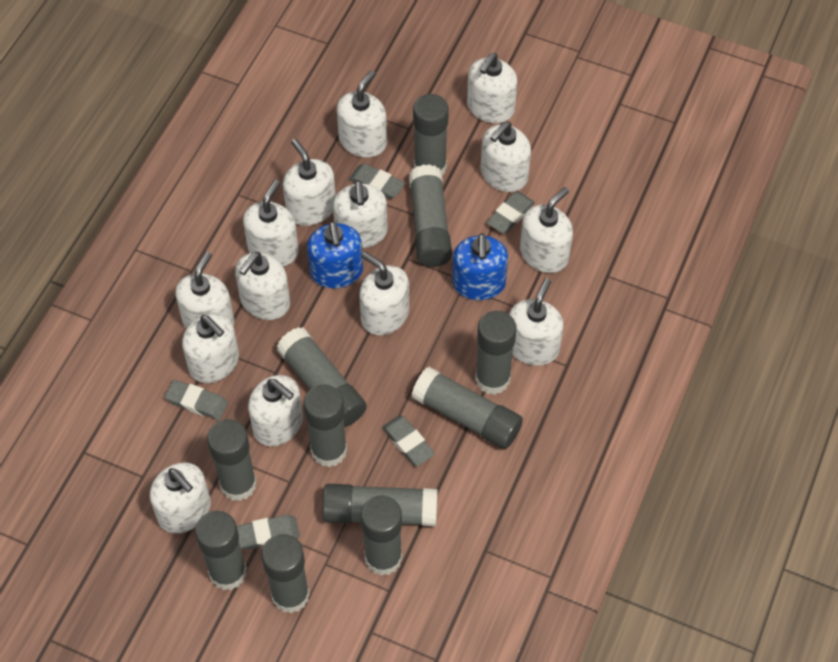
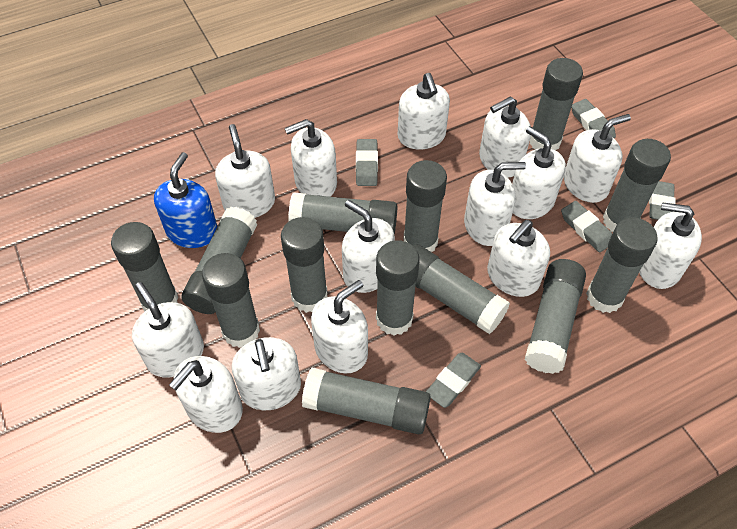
blue soap dispenser: [307,221,363,288] [452,233,508,300] = 2 -> [154,152,218,248] = 1
grey glue stick: [195,511,247,590] [207,419,257,501] [261,534,310,613] [277,327,367,427] [304,385,347,467] [322,484,437,526] [361,495,402,576] [409,164,452,267] [412,367,523,449] [413,94,449,175] [475,311,517,395] = 11 -> [111,222,179,312] [182,207,257,314] [202,253,260,348] [281,217,328,313] [288,193,398,234] [302,368,431,435] [376,240,419,335] [403,160,447,252] [413,244,510,334] [525,259,586,374] [530,58,583,150] [586,218,658,313] [603,139,671,232] = 13

